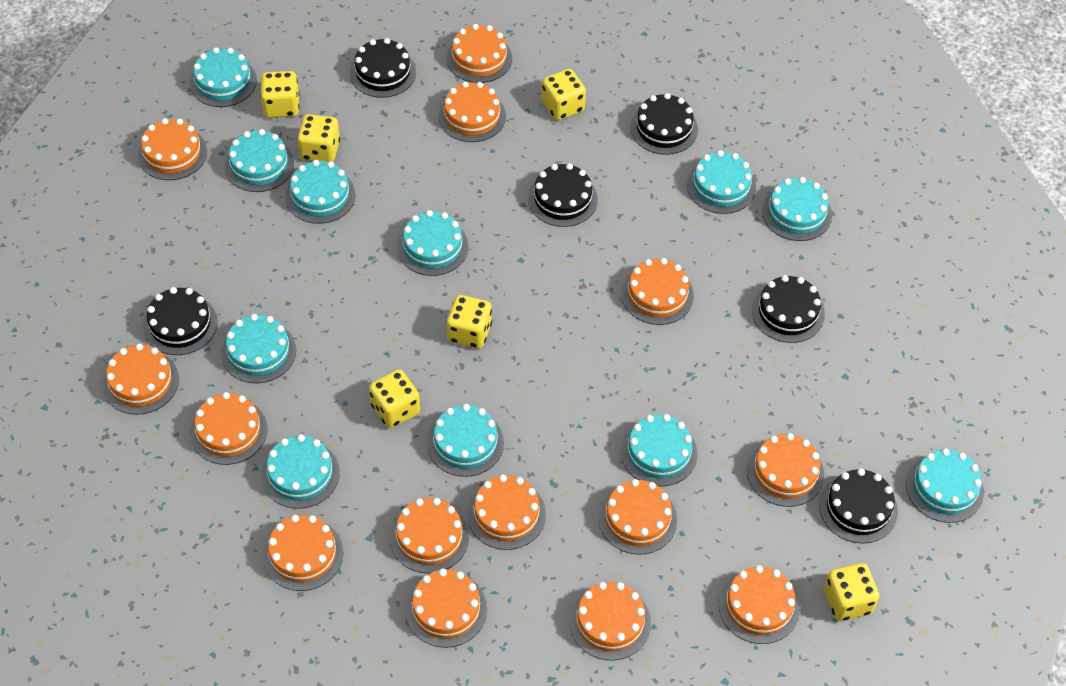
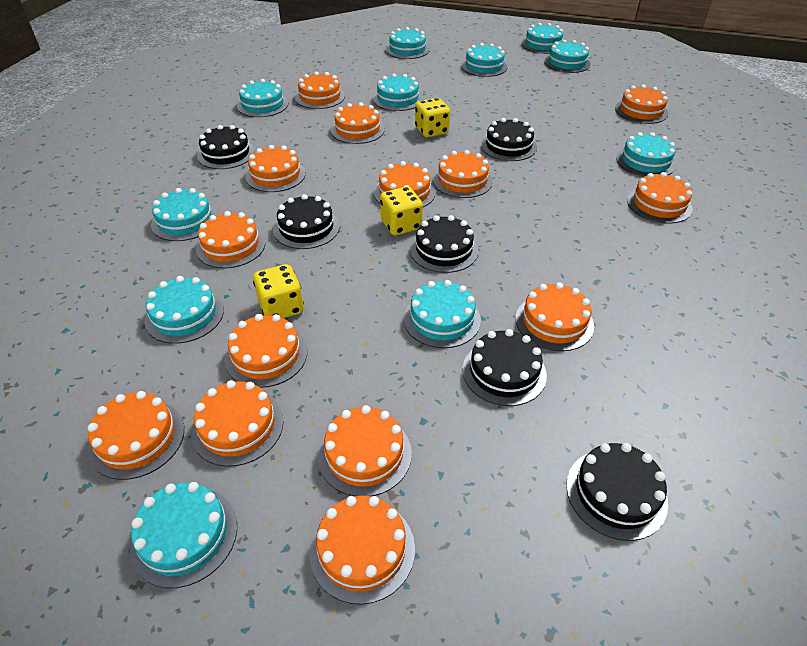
yellow dice: [260,71,299,118] [297,114,340,162] [369,369,420,428] [447,295,492,349] [542,69,586,120] [824,563,879,621] = 6 -> [253,264,304,318] [380,186,423,235] [415,98,450,138] = 3

